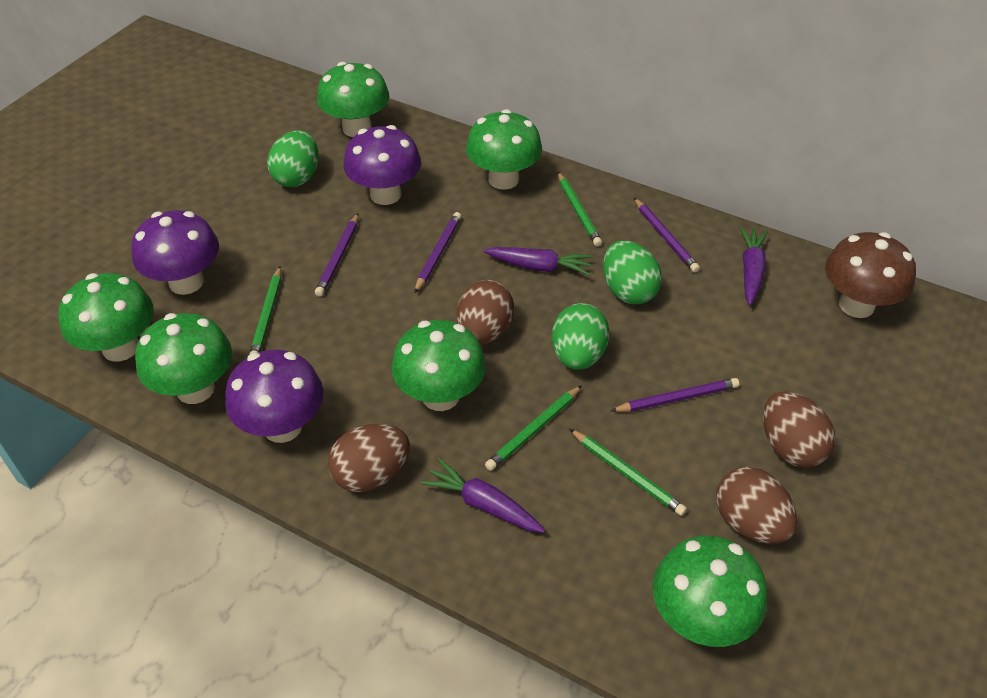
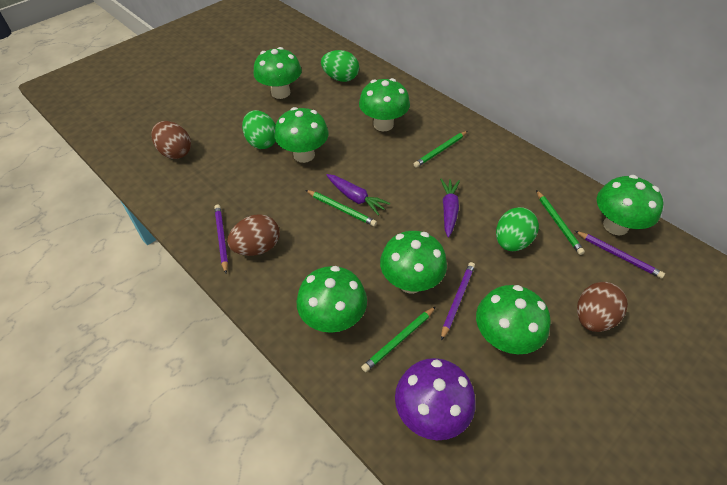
brown egg: [328,424,410,492] [457,280,514,344] [716,467,797,544] [763,391,835,468] = 4 -> [152,121,191,159] [227,214,279,256] [577,282,628,332] = 3
brown mushroom: [825,232,916,318] = 1 -> none = 0
green mushroom: [59,273,154,362] [135,313,232,404] [317,62,389,137] [391,320,486,411] [466,109,542,190] [653,536,767,647] = 6 -> [253,47,302,99] [274,107,329,163] [297,266,367,333] [359,78,410,131] [380,231,447,294] [476,285,551,354] [597,175,664,235] = 7
purple carrot: [421,458,545,533] [483,247,593,275] [740,227,768,305] = 3 -> [327,174,390,216] [440,178,460,237] = 2
purple mushroom: [131,210,219,295] [225,350,323,443] [343,125,421,205] = 3 -> [395,358,476,440] = 1
purple pencil: [315,214,358,296] [414,212,462,293] [611,378,739,412] [634,198,700,273] = 4 -> [214,205,228,273] [441,262,475,340] [575,231,665,279] = 3

